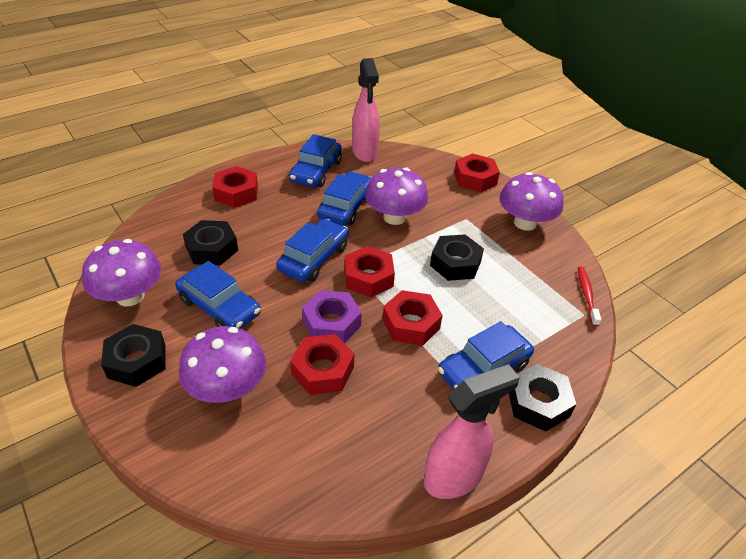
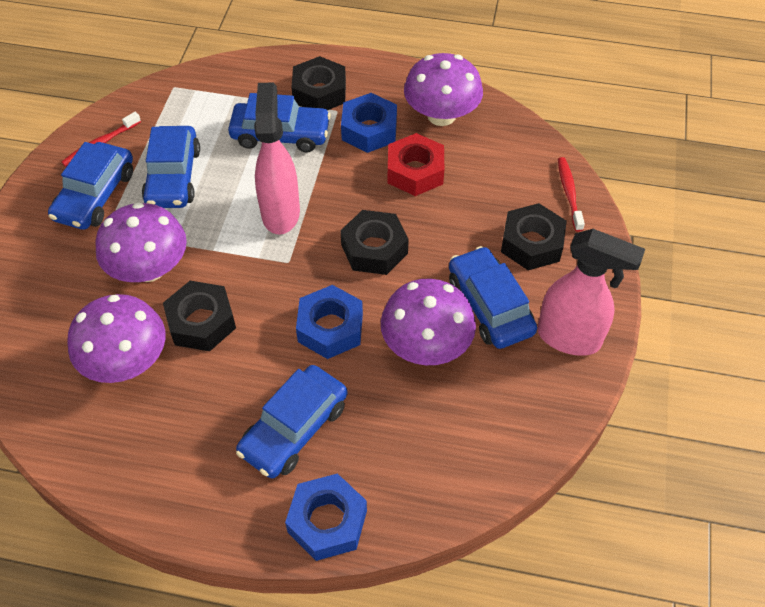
blue nut: none = 0 -> [285,473,367,561] [296,285,363,359] [341,93,397,153] = 3
purple nut: [302,290,362,344] = 1 -> none = 0
red nut: [212,166,258,208] [290,334,354,395] [345,246,395,297] [383,290,443,346] [454,153,500,192] = 5 -> [388,133,444,196] = 1
red toothbrush: [578,267,601,327] = 1 -> [61,112,141,167] [558,157,585,232] = 2

